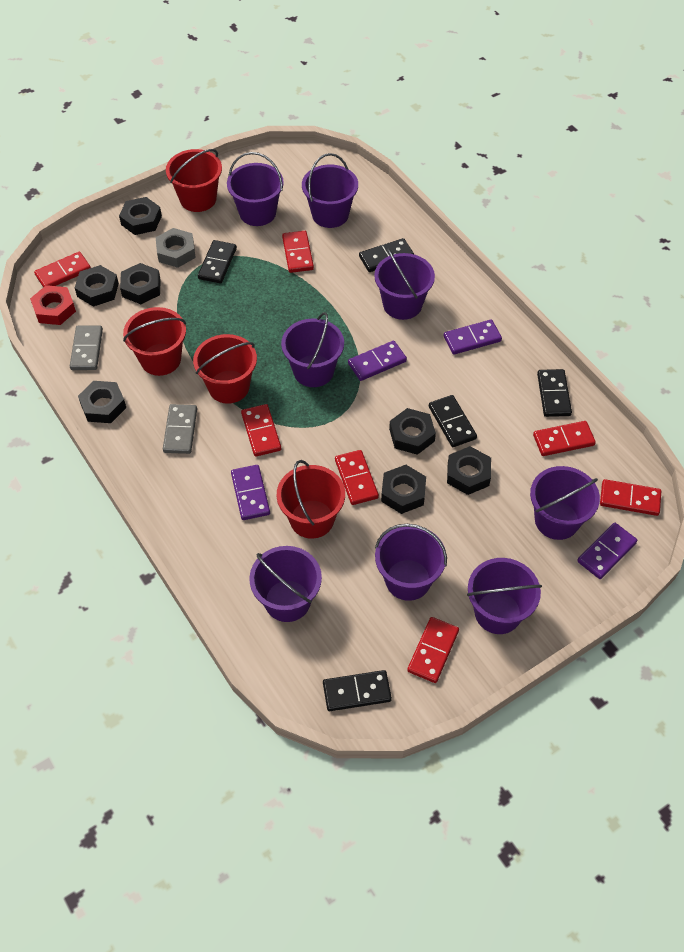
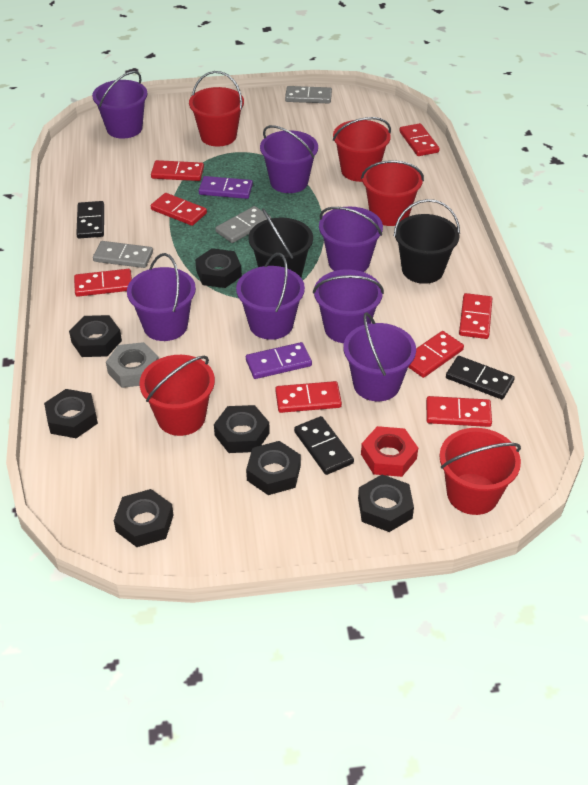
black bucket: none = 0 -> [248,208,313,277] [394,199,460,284] = 2
black domino: [198,240,237,283] [323,670,392,711] [359,238,414,272] [429,395,477,447] [537,369,572,417] = 5 -> [76,201,104,238] [294,416,354,475] [446,356,515,399] = 3
grey domino: [70,325,103,370] [163,404,197,454] = 2 -> [93,241,153,268] [215,206,271,243] [285,86,332,103] = 3
purple bucket: [227,152,284,226] [249,546,322,622] [281,312,344,387] [302,153,358,228] [374,248,435,320] [375,524,447,601] [467,558,542,634] [530,466,600,540] = 8 -> [92,71,148,139] [127,253,196,341] [236,253,305,340] [260,125,318,193] [313,269,384,343] [319,207,383,272] [344,312,416,401] = 7
purple domino: [231,465,270,520] [348,341,407,381] [443,320,502,355] [577,523,637,579] = 4 -> [199,176,253,199] [246,342,312,379] = 2
red bucket: [123,307,186,376] [166,149,222,212] [193,334,257,404] [277,460,345,539] = 4 -> [139,355,215,436] [189,71,244,147] [333,117,391,182] [361,160,424,226] [439,428,521,515] = 5
red domino: [34,252,91,287] [241,404,281,457] [282,231,314,273] [335,450,379,505] [407,617,459,683] [533,421,596,456] [600,479,661,516] = 7 -> [74,269,132,297] [151,160,204,181] [151,193,207,226] [275,381,342,413] [399,123,440,156] [408,331,464,378] [426,396,492,427] [459,293,492,339] = 8

